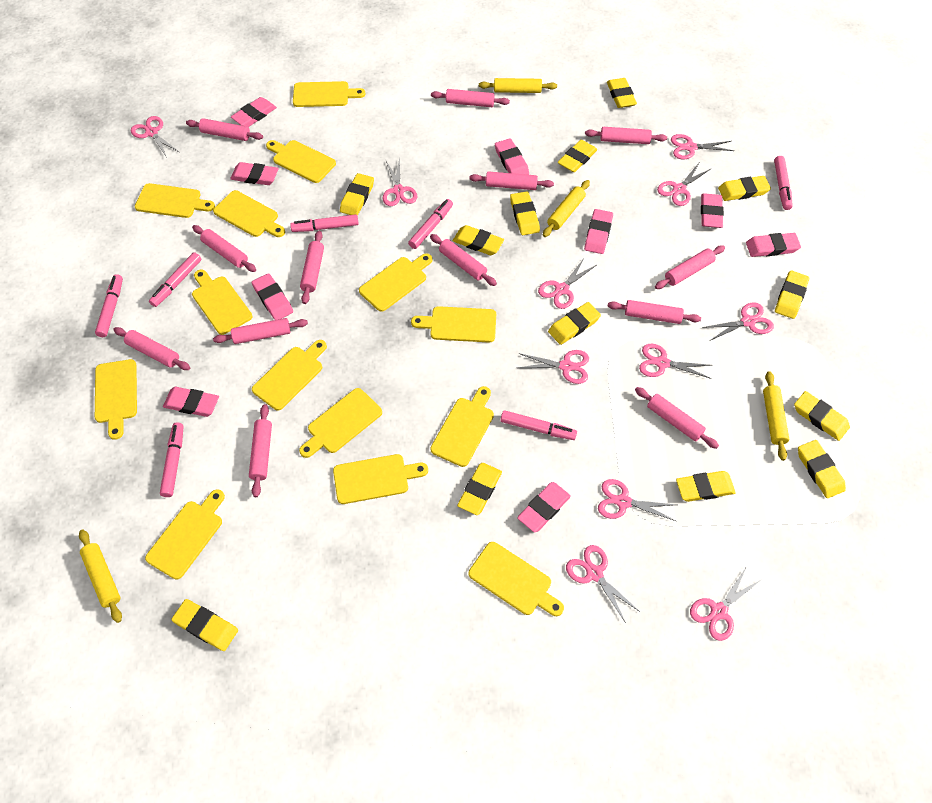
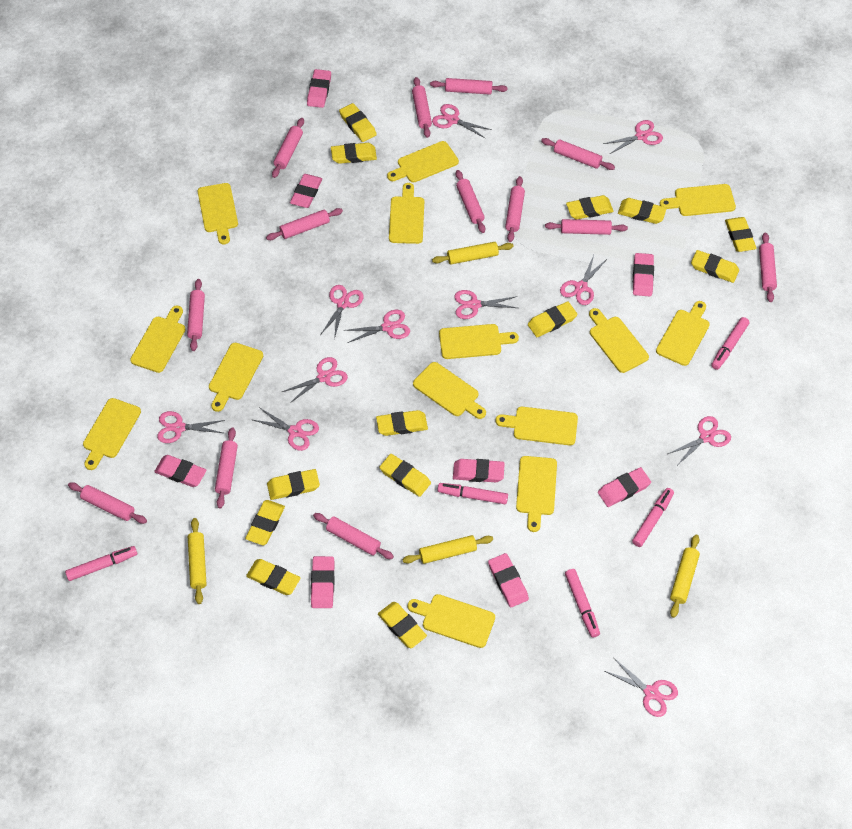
pink eraser: [163,387,219,417] [230,162,279,185] [231,97,277,127] [251,273,293,320] [495,138,529,175] [517,482,571,532] [584,209,613,254] [701,193,724,228] [746,233,801,257] = 9 -> [154,455,207,487] [290,174,322,208] [307,69,331,108] [311,556,334,608] [453,459,505,482] [488,553,529,607] [598,467,651,507] [633,253,654,296] = 8
pink marker: [95,274,123,337] [149,252,202,307] [160,422,184,497] [290,214,359,232] [408,199,453,249] [501,410,577,440] [774,156,793,210] = 7 -> [65,546,137,581] [437,483,508,504] [565,569,600,637] [632,488,674,547] [711,317,749,370] = 5

